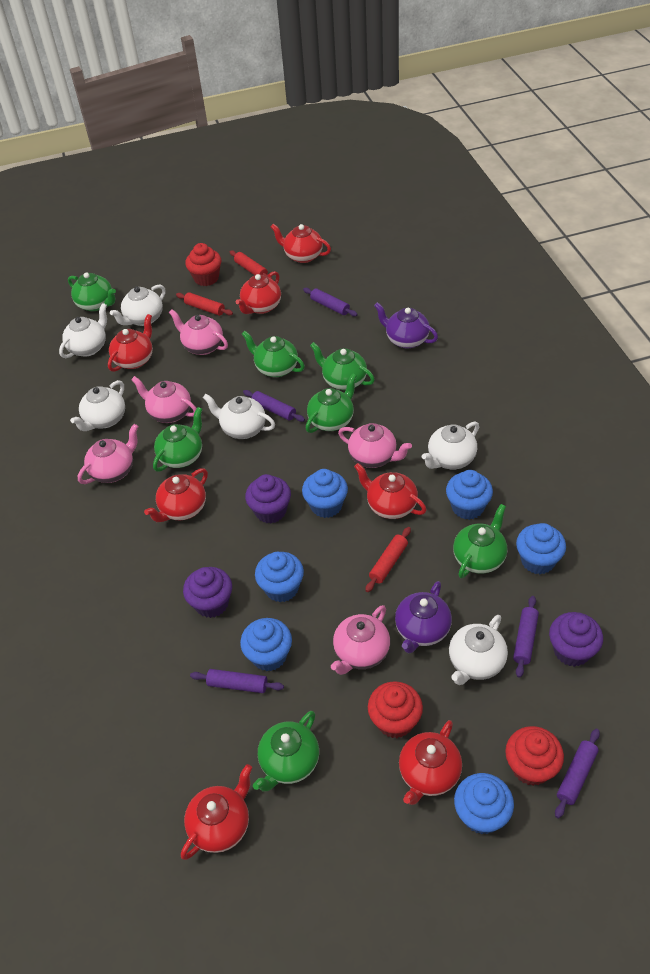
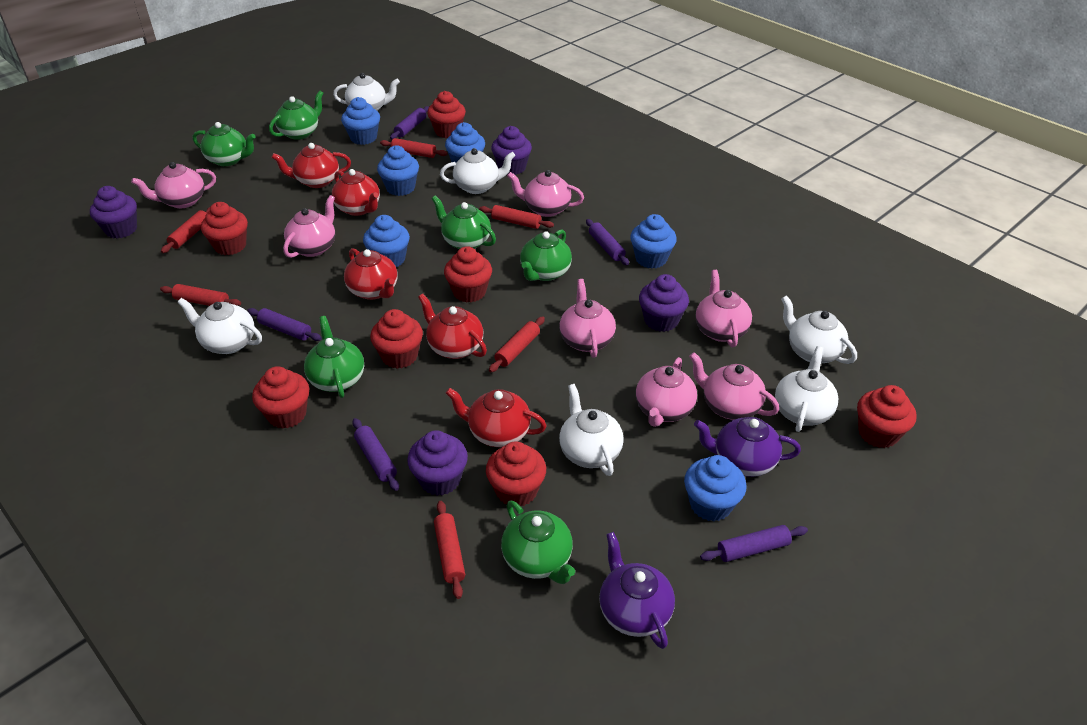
green teapot: [68,272,116,311] [153,407,202,472] [242,331,305,377] [253,711,319,792] [306,373,357,433] [310,342,375,390] [453,504,507,578] = 7 -> [193,122,256,166] [269,91,324,140] [304,316,364,398] [431,195,496,249] [501,501,575,584] [520,229,572,281] = 6
pink teapot: [78,424,139,484] [131,376,197,423] [169,309,228,355] [331,605,390,675] [338,423,412,468] = 5 -> [131,162,216,208] [283,195,335,258] [507,170,584,217] [559,279,616,358] [636,357,697,427] [689,352,779,420] [695,270,752,347] = 7
purple cupcake: [183,567,232,618] [245,474,291,523] [549,612,603,667] = 3 -> [90,186,137,239] [407,430,468,496] [491,126,532,175] [639,274,689,332] = 4
red cupcake: [185,243,221,286] [368,681,423,738] [505,726,564,786] = 3 -> [201,202,248,255] [252,366,310,429] [370,309,423,369] [427,91,466,138] [444,246,492,302] [486,441,546,506] [857,385,917,448] = 7
red rolling pin: [176,292,233,316] [230,250,273,280] [365,527,411,592] = 3 -> [160,284,241,306] [161,207,210,253] [380,138,447,158] [434,501,465,599] [479,205,554,229] [489,317,545,372] = 6
red teapot: [108,314,153,372] [144,468,208,522] [181,764,252,860] [236,271,281,314] [271,224,331,263] [354,463,426,519] [399,720,462,805] = 7 -> [271,143,351,188] [332,169,380,216] [344,248,398,300] [418,294,487,359] [446,388,547,447] = 5

